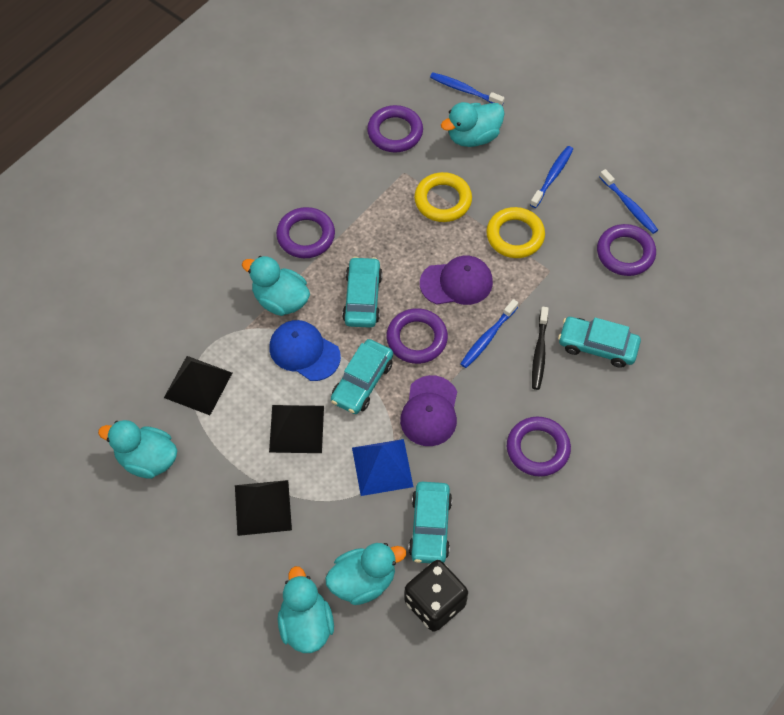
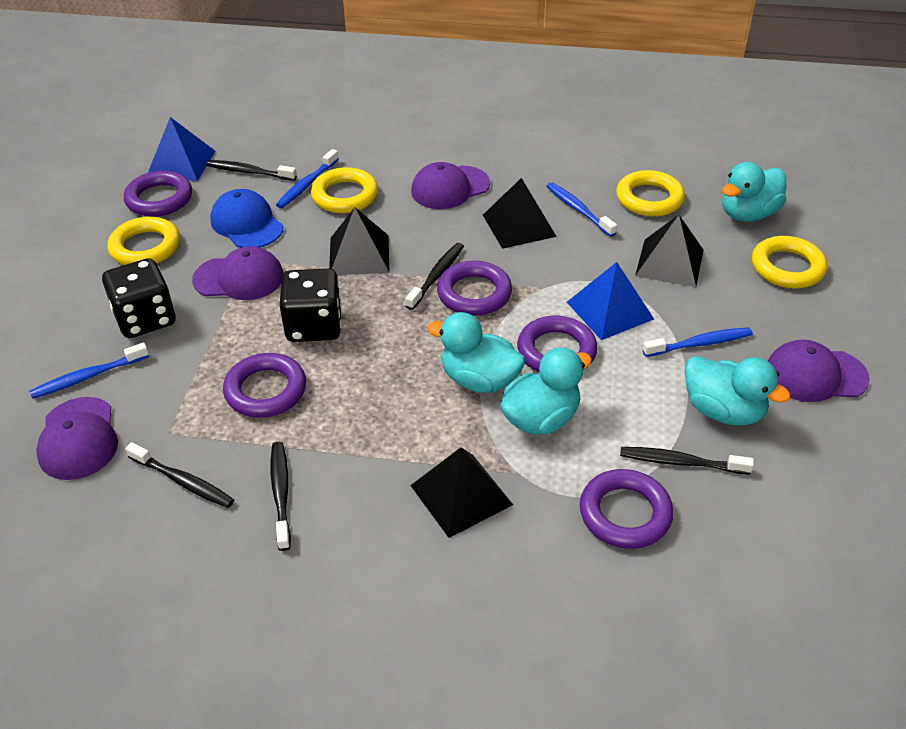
black dice: [404,560,468,632] = 1 -> [102,258,176,338] [280,268,342,342] = 2
black pyramid: [164,356,232,415] [235,480,292,536] [269,405,324,453] = 3 -> [329,207,389,275] [410,447,513,538] [483,178,557,249] [635,215,704,287] = 4
black toothbrush: [532,307,549,390] = 1 -> [125,442,234,508] [207,160,297,181] [271,442,291,551] [405,243,464,310] [620,447,754,475] = 5
blue pyramid: [352,439,413,496] = 1 -> [148,117,215,181] [567,262,654,340] = 2
purple cap: [400,375,457,446] [420,256,493,305] = 2 -> [36,397,118,480] [192,246,284,300] [411,162,490,209] [768,340,870,402] = 4
turquoise car: [331,339,393,414] [342,256,383,328] [409,482,452,563] [558,317,641,368] = 4 -> none = 0
turquoise duck: [98,420,178,479] [242,256,310,316] [278,566,334,653] [325,543,406,605] [441,102,505,147] = 5 -> [427,312,525,393] [500,347,592,435] [685,356,791,426] [722,162,786,222] = 4
yellow ring: [414,172,472,222] [486,207,545,258] = 2 -> [107,217,180,265] [311,167,378,213] [616,170,685,217] [752,236,827,288] = 4

